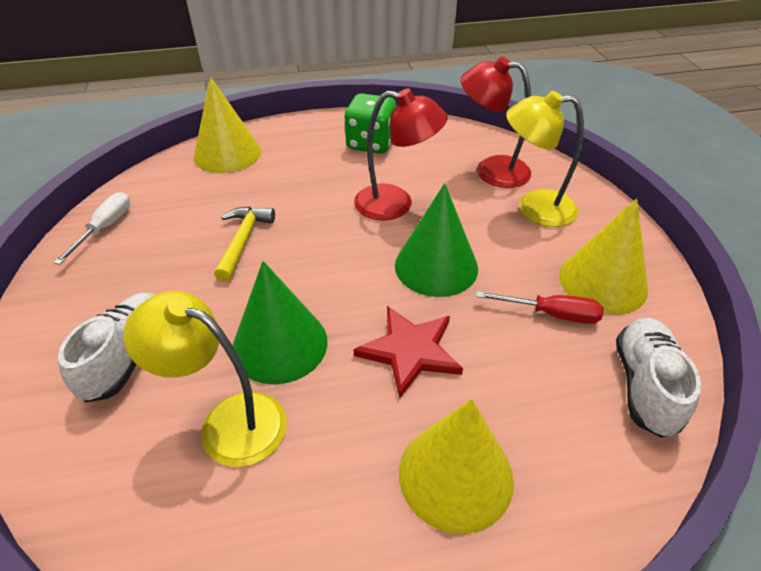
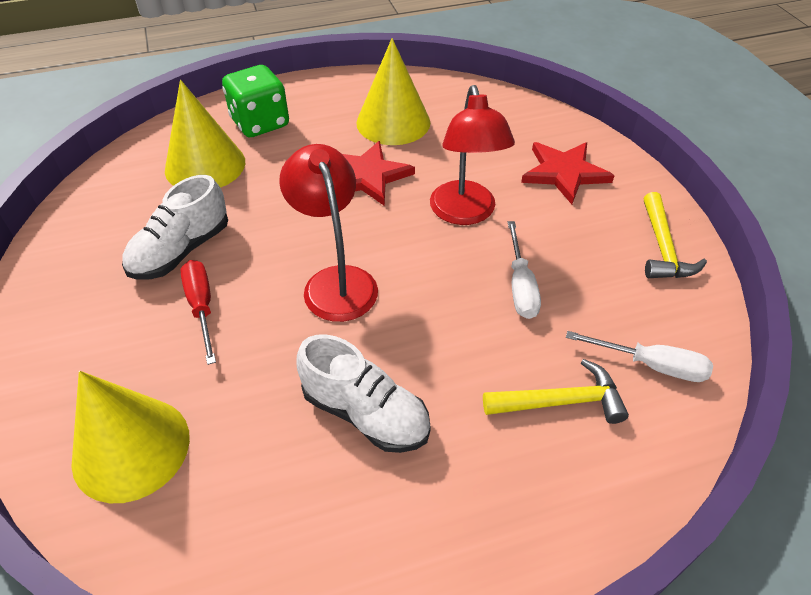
green cone: [233,261,328,384] [395,183,478,297] = 2 -> none = 0
red star: [353,306,463,398] = 1 -> [342,141,415,206] [521,142,614,204] = 2
white screwdriver: [54,192,130,265] = 1 -> [508,221,541,319] [566,331,713,382] = 2
yellow hammer: [214,207,275,282] = 1 -> [483,359,629,424] [644,192,707,278] = 2
yellow lamp: [123,291,287,467] [506,91,584,227] = 2 -> none = 0

